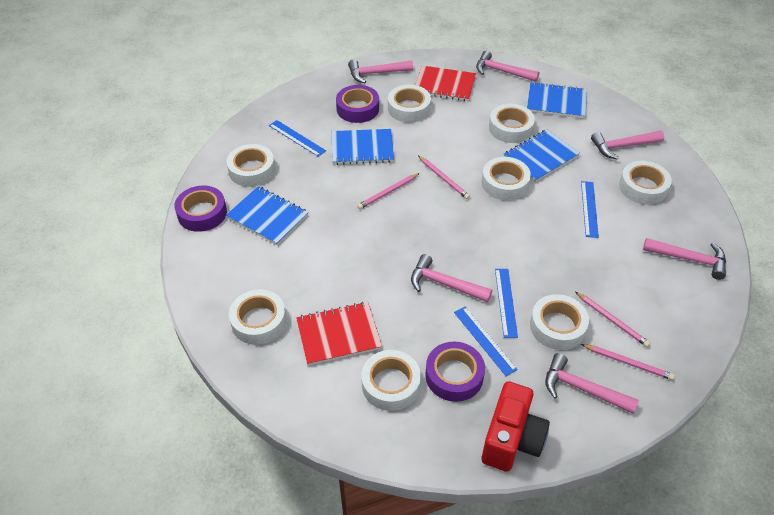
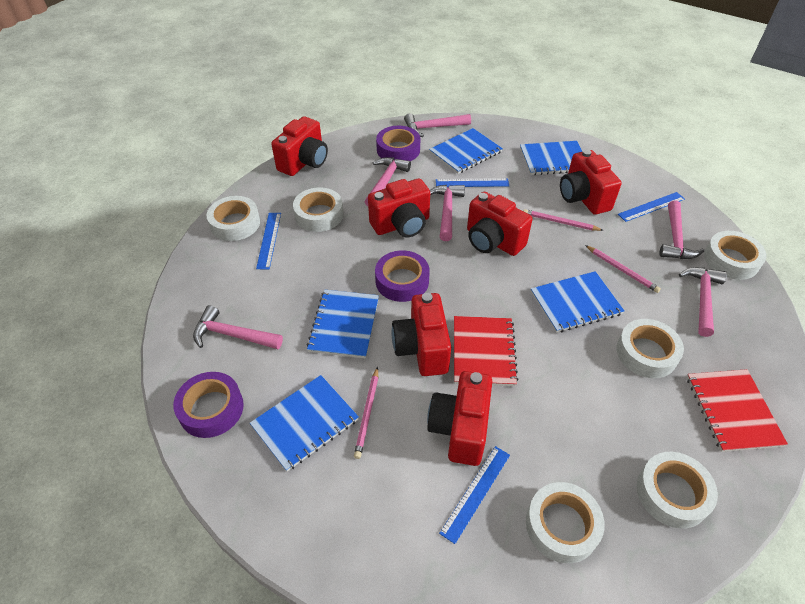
blue notebook: [226,186,309,246] [332,129,394,165] [503,129,580,182] [527,82,587,119] = 4 -> [250,375,359,472] [307,290,379,358] [429,128,503,174] [520,141,582,175] [531,271,624,333] = 5
pink pencil: [357,173,420,209] [418,156,470,199] [576,292,650,347] [581,344,675,380] = 4 -> [354,367,378,459] [523,209,604,231] [585,245,661,293] = 3
red camera: [482,381,550,472] = 1 -> [271,116,328,176] [368,178,430,237] [392,293,451,376] [427,371,492,466] [467,192,533,256] [560,149,622,215] = 6
white tape: [227,144,275,187] [229,289,287,345] [361,350,421,411] [388,85,431,123] [482,157,531,201] [489,104,535,143] [530,294,589,350] [619,161,672,205] = 8 -> [207,196,260,241] [293,187,343,232] [526,482,605,563] [616,319,684,378] [637,452,718,529] [704,231,767,280] = 6

